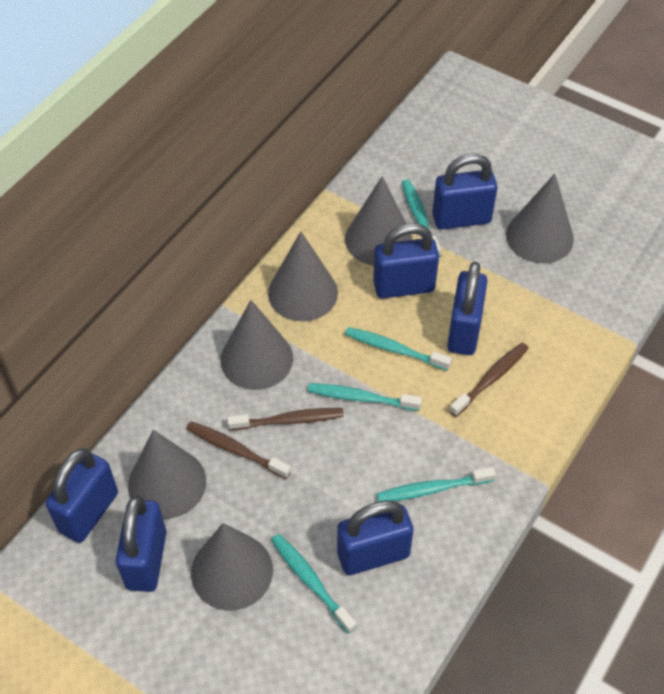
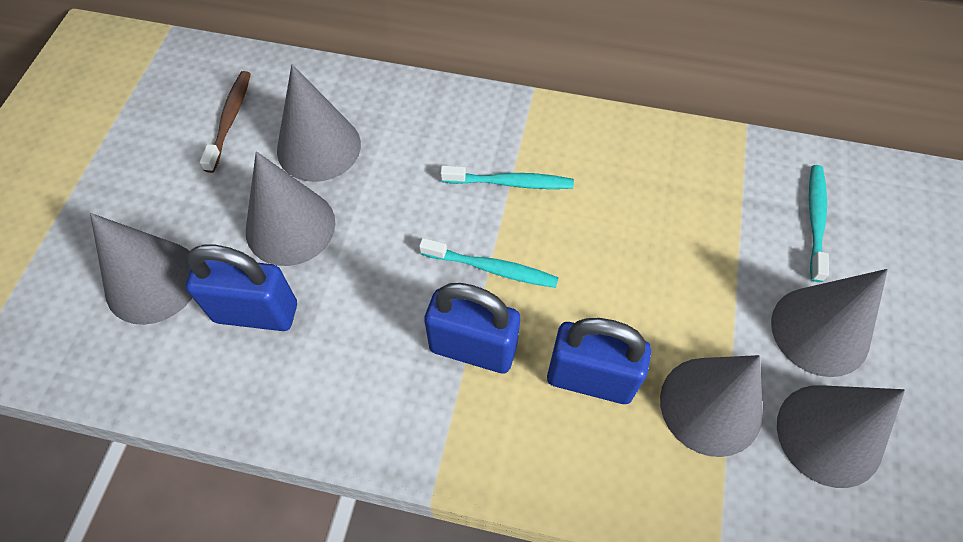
blue padlock: [46,448,118,543] [116,495,166,592] [337,501,413,575] [373,223,439,299] [432,154,498,230] [447,262,487,355] = 6 -> [186,245,297,331] [424,283,520,374] [547,318,651,404] = 3
brown toothbrush: [186,421,291,479] [227,408,344,430] [449,343,529,417] = 3 -> [200,71,251,173] = 1
turquoise toothbrush: [271,534,357,634] [308,383,422,411] [345,327,452,371] [376,467,496,502] [402,179,441,257] = 5 -> [419,238,559,288] [440,166,574,189] [809,165,829,282] = 3

